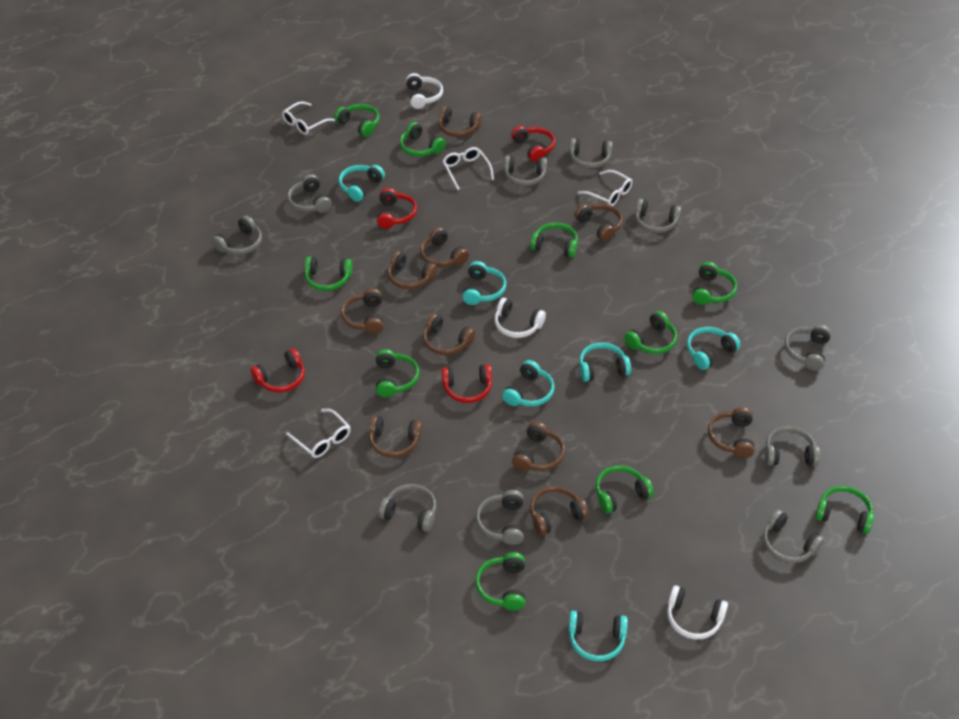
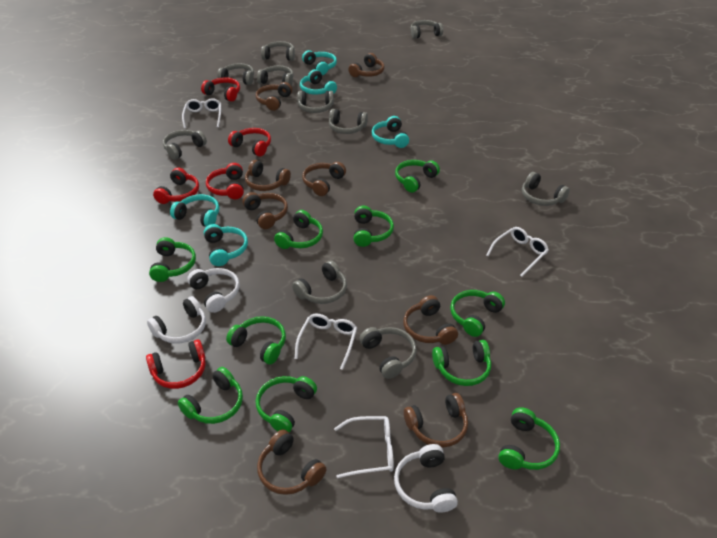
brown headphones: [341,288,384,334] [369,416,422,458] [387,251,438,289] [420,227,469,267] [423,313,475,355] [439,106,482,137] [512,422,565,472] [530,486,589,535] [575,203,623,242] [708,407,755,458] = 10 -> [242,192,288,229] [245,160,291,191] [256,82,292,111] [257,429,326,495] [302,162,346,196] [348,53,385,77] [403,295,458,345] [404,393,468,448] = 8
red headphones: [251,348,305,393] [377,188,417,229] [441,364,492,403] [511,126,555,162] = 4 -> [146,339,206,389] [153,168,199,204] [201,78,240,102] [206,163,244,199] [228,128,271,157] = 5
turquoise headphones: [339,165,385,202] [462,261,506,305] [502,360,554,407] [569,611,628,661] [579,342,631,382] [687,327,741,370] = 6 -> [170,194,219,227] [204,224,248,266] [300,69,337,95] [302,50,337,75] [372,116,409,148] = 5

